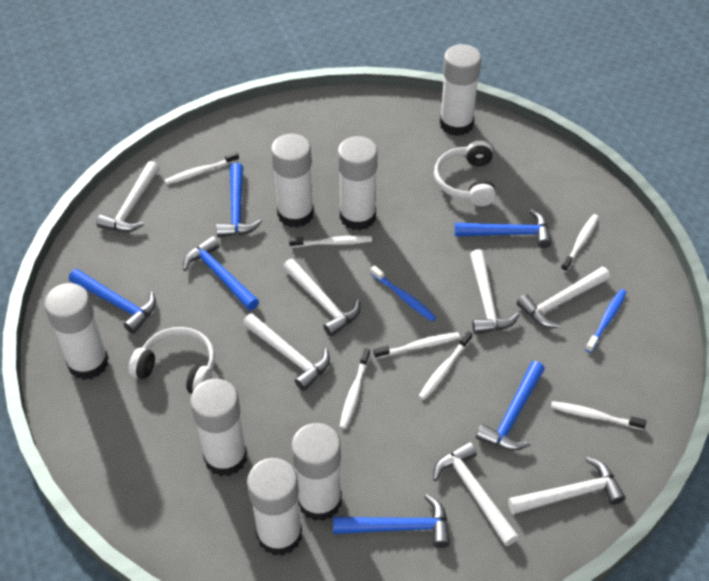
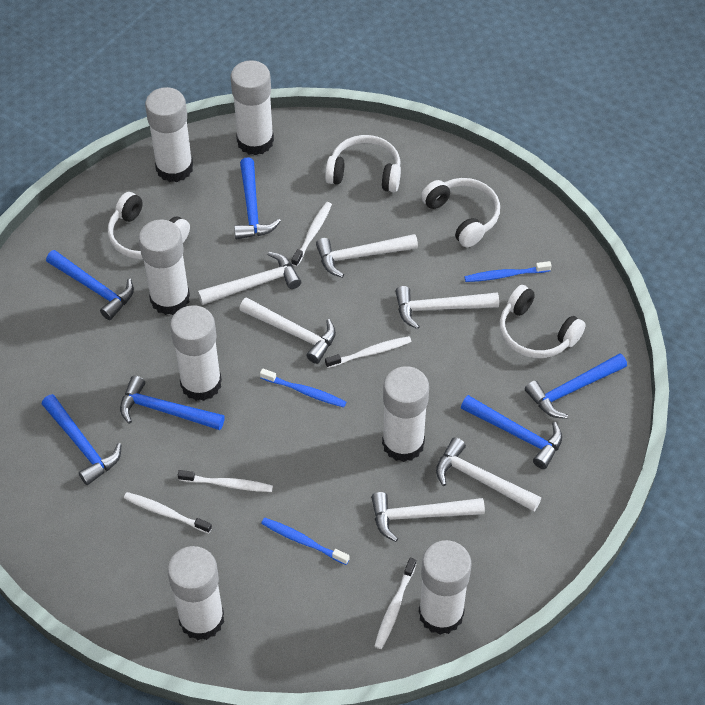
blue toothbrush: [370,265,436,321] [585,289,627,353] = 2 -> [260,369,346,407] [261,518,350,565] [464,261,552,282] = 3
white hammer: [97,161,159,232] [243,313,330,391] [283,259,360,337] [433,442,519,546] [470,249,519,334] [508,457,625,514] [517,267,610,328] = 7 -> [198,252,301,305] [239,297,336,364] [316,234,418,278] [371,492,485,542] [395,286,499,329] [436,437,541,512] = 6
white headphones: [129,327,215,394] [434,140,496,206] = 2 -> [108,192,190,259] [325,135,401,192] [421,178,500,247] [500,285,586,358] = 4
white toothbrush: [164,151,239,185] [289,236,372,247] [340,348,370,429] [374,332,460,359] [419,331,472,400] [551,401,646,430] [561,214,599,272] = 7 -> [124,492,212,534] [178,470,273,492] [292,202,332,267] [325,336,412,368] [375,558,416,649] = 5

